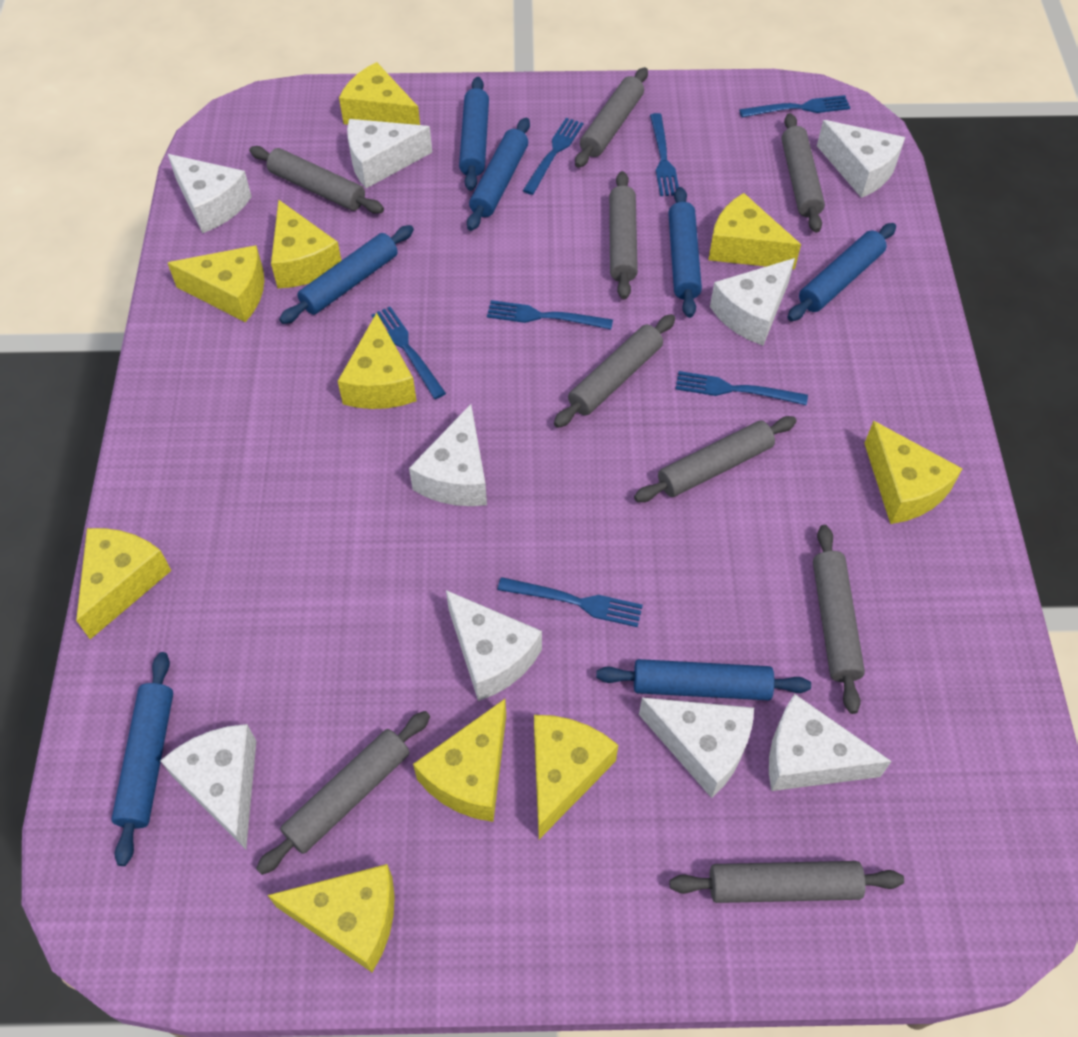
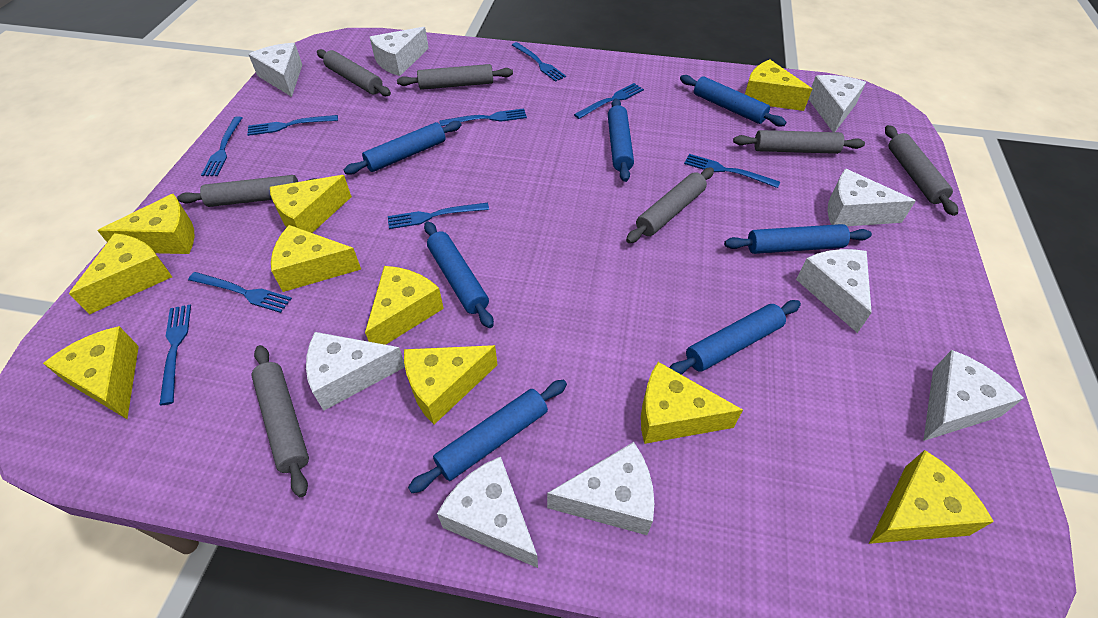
blue fork: [371,307,446,399] [487,300,613,329] [497,577,643,627] [523,118,583,195] [650,113,679,196] [676,371,808,405] [739,95,850,117] = 7 -> [159,305,191,405] [188,272,292,313] [201,117,242,176] [247,115,338,136] [388,203,489,229] [439,108,527,126] [512,42,566,82] [574,83,644,119] [684,154,780,188] = 9
grey rolling pin: [249,146,384,214] [256,711,430,875] [554,314,675,428] [575,67,648,168] [609,171,638,299] [634,416,797,502] [670,861,904,903] [781,113,825,233] [813,525,865,714] = 9 -> [177,175,316,207] [251,345,309,497] [317,49,391,96] [397,64,513,90] [626,168,714,243] [733,130,865,154] [885,125,958,216] = 7

